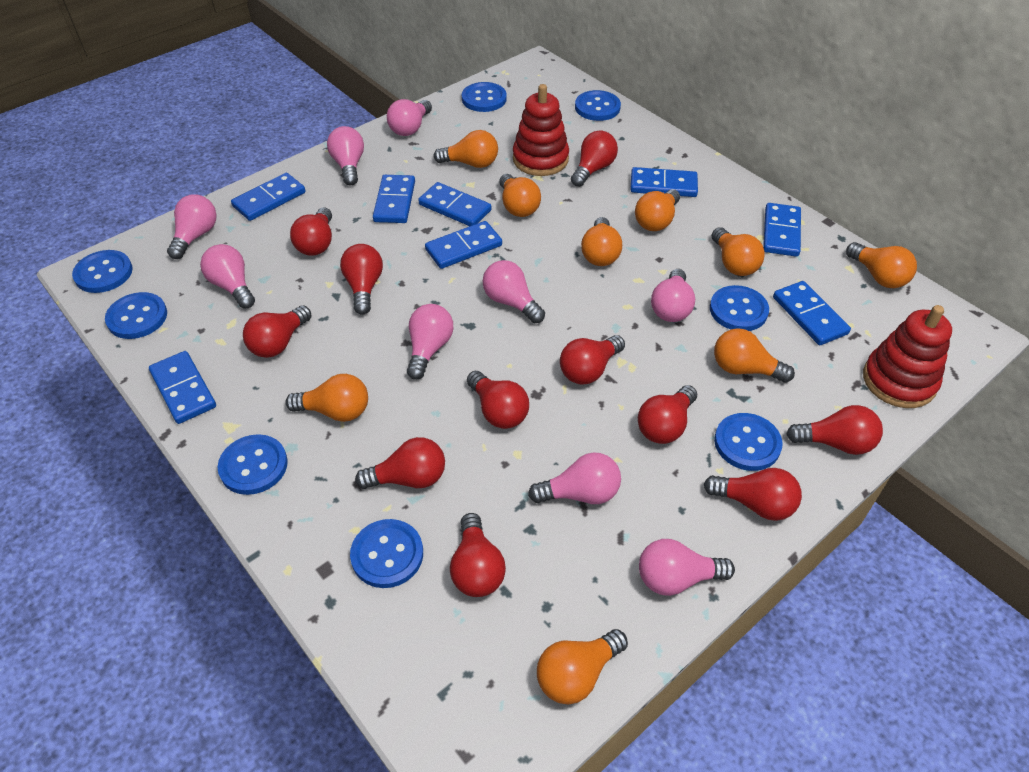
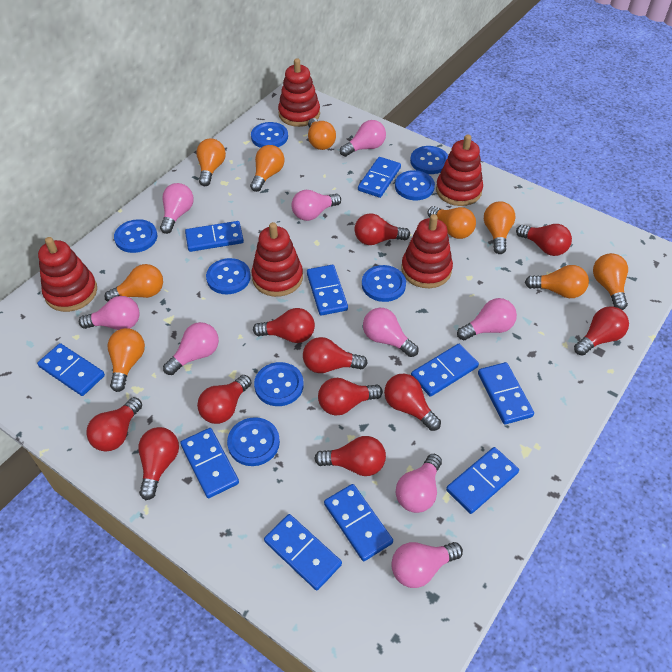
blue domino: [149,351,216,424] [231,173,306,221] [373,175,415,223] [418,182,491,226] [425,221,502,269] [630,167,698,197] [763,203,801,257] [773,281,851,345] = 8 -> [37,343,105,396] [180,428,239,498] [185,221,244,252] [264,514,342,590] [307,265,348,316] [324,484,393,561] [358,157,401,198] [411,344,479,397] [446,447,519,514] [478,362,534,424] = 10
red stacking toy: [513,84,569,176] [863,305,952,408] = 2 -> [38,237,97,312] [251,222,303,297] [278,58,320,127] [401,214,453,288] [436,134,483,206] = 5

